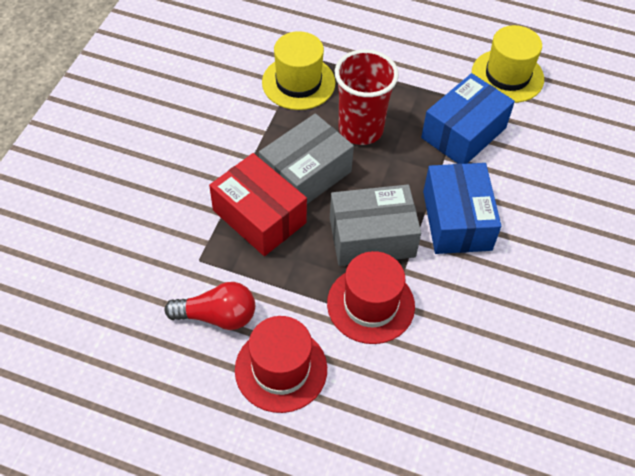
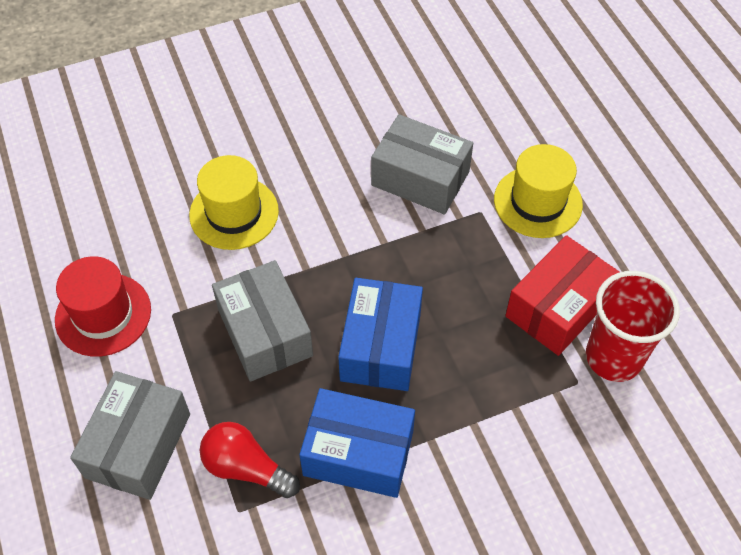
grey box: [259,113,354,204] [330,184,421,266] = 2 -> [70,371,190,500] [212,260,313,382] [371,114,473,214] = 3
red hat: [235,316,327,413] [327,251,415,344] = 2 -> [55,256,151,357] = 1

